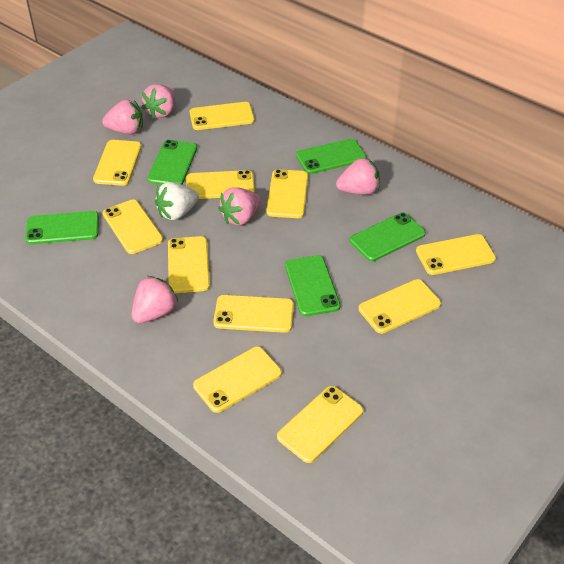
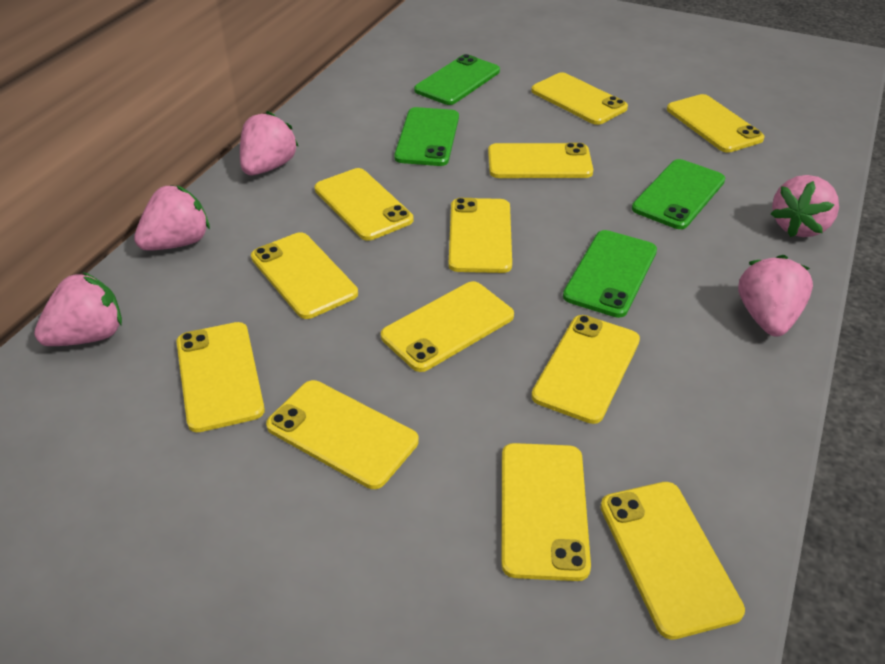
green phone: [25,211,99,244] [147,140,197,185] [285,255,340,316] [296,139,367,174] [350,213,426,261] = 5 -> [394,107,459,166] [414,54,500,105] [563,230,657,318] [632,159,725,229] = 4
white strawberry: [155,182,199,220] = 1 -> none = 0
yellow phone: [93,140,141,186] [103,199,163,254] [168,236,210,293] [186,170,255,199] [190,102,255,130] [193,346,282,413] [213,295,294,333] [266,169,308,218] [277,386,363,463] [358,279,441,334] [416,234,496,275] = 11 -> [177,322,265,432] [251,232,358,319] [266,380,419,489] [315,168,413,241] [381,281,514,372] [449,198,512,273] [488,143,593,178] [501,443,591,581] [531,73,628,125] [531,315,640,424] [600,482,745,640] [667,94,765,153] = 12

